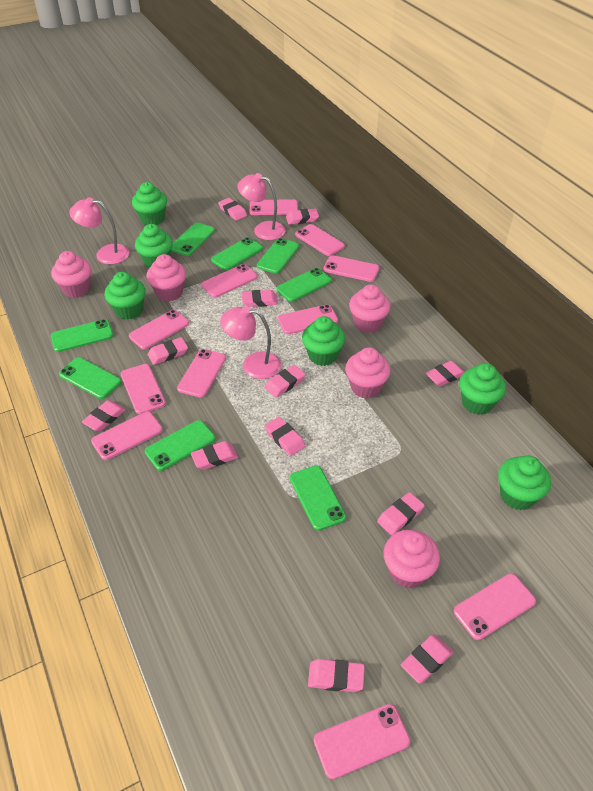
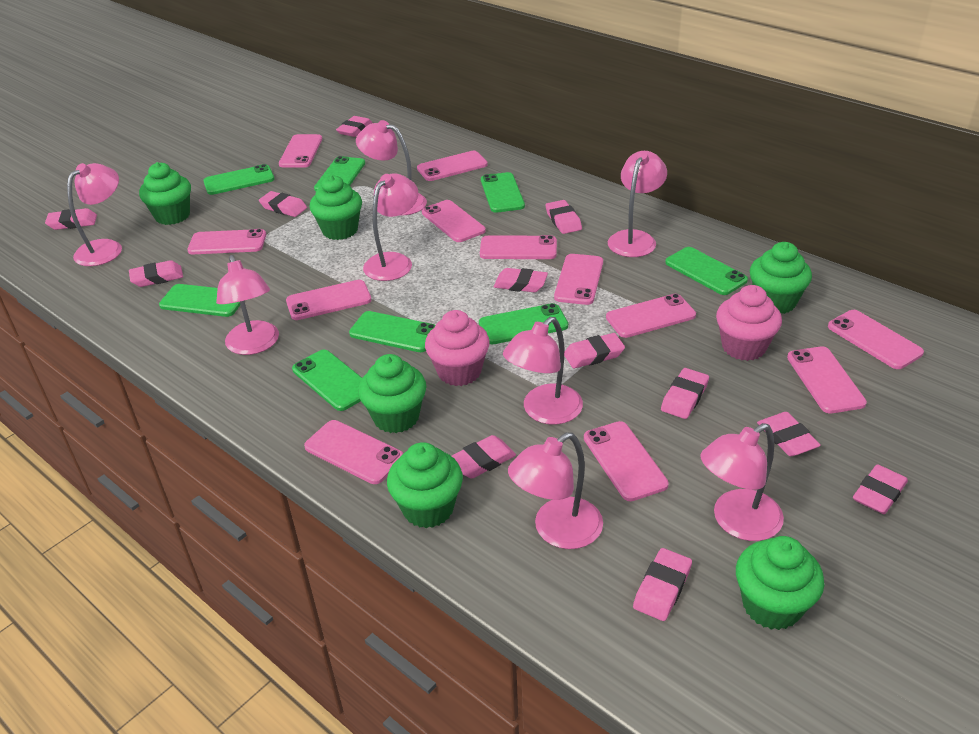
pink cupcake: [51,251,92,298] [147,254,186,301] [345,347,390,398] [349,284,391,333] [383,530,440,588] = 5 -> [425,310,490,386] [716,285,782,361] = 2
pink lamp: [69,197,129,264] [220,306,281,379] [237,173,286,240] = 3 -> [67,163,122,266] [216,255,279,355] [356,120,427,215] [363,173,418,281] [503,317,583,425] [508,432,603,549] [608,151,667,257] [700,423,784,541] = 8
pink phone: [91,411,163,460] [121,364,166,414] [129,310,189,350] [177,349,226,398] [201,264,257,298] [250,199,298,215] [278,305,338,334] [295,224,345,256] [314,704,410,779] [323,255,379,282] [454,574,536,640] = 11 -> [187,229,266,254] [279,134,322,168] [286,280,371,320] [304,420,403,484] [417,151,488,181] [422,200,486,242] [480,235,557,259] [554,254,603,305] [584,421,669,501] [606,294,696,338] [787,346,867,413] [828,310,924,369] = 12

